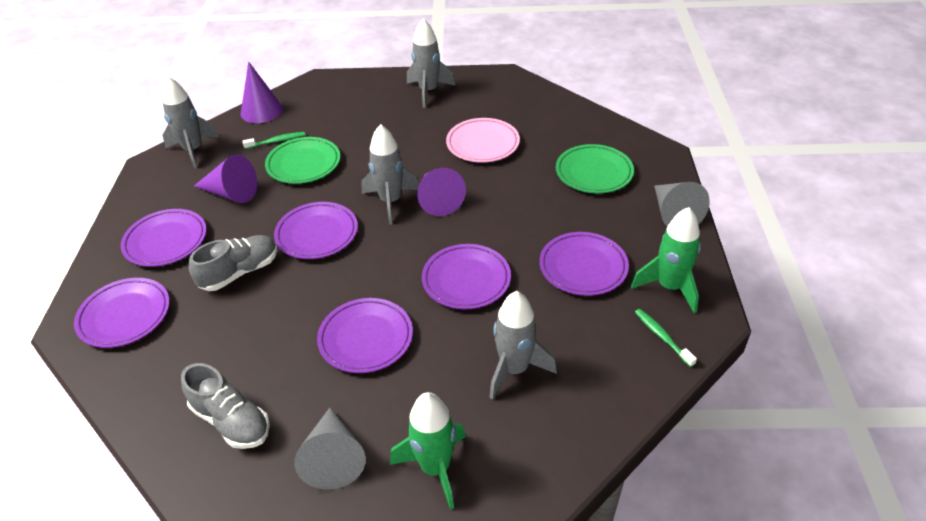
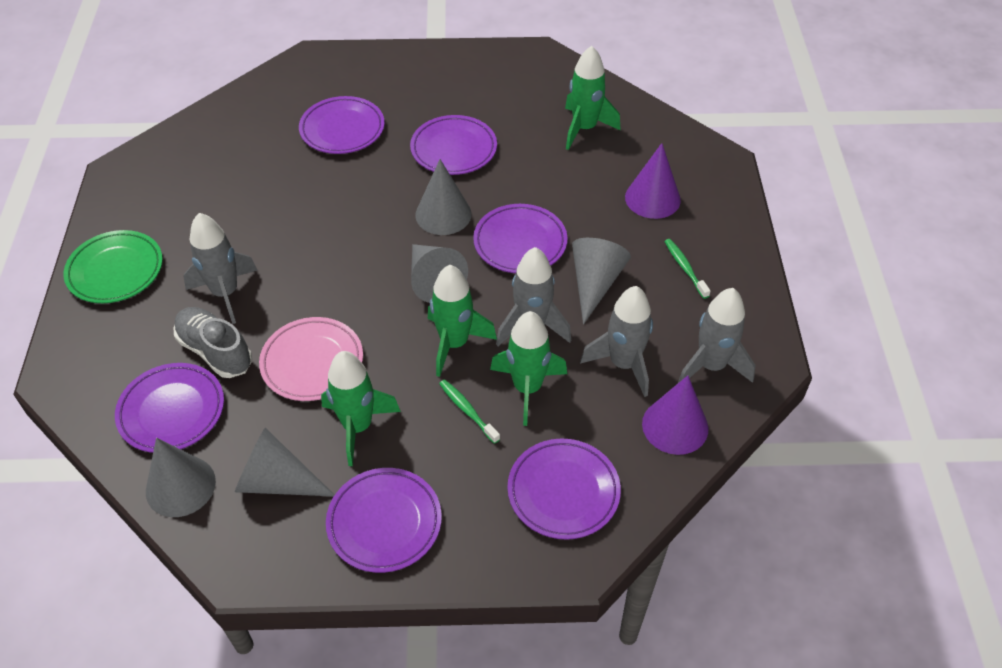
green plate: [265,137,340,184] [556,144,634,193] = 2 -> [64,230,163,303] = 1
green rocket: [390,392,466,509] [631,207,701,313] = 2 -> [321,351,401,466] [428,265,497,377] [490,311,567,426] [565,46,621,150] = 4
grey cone: [294,408,366,489] [654,182,710,226] = 2 -> [146,438,216,517] [235,428,335,496] [411,244,468,303] [416,159,472,235] [572,238,631,324] = 5
grey shoe: [181,363,270,449] [189,235,278,291] = 2 -> [174,307,252,378] = 1
purple cone: [194,154,257,203] [241,62,283,123] [417,168,466,216] = 3 -> [625,143,681,219] [642,375,708,455] = 2

